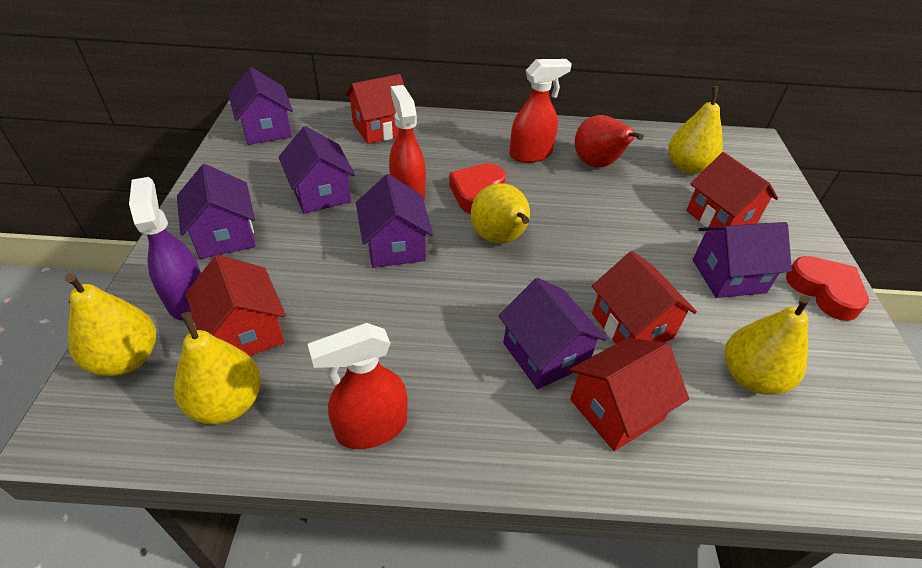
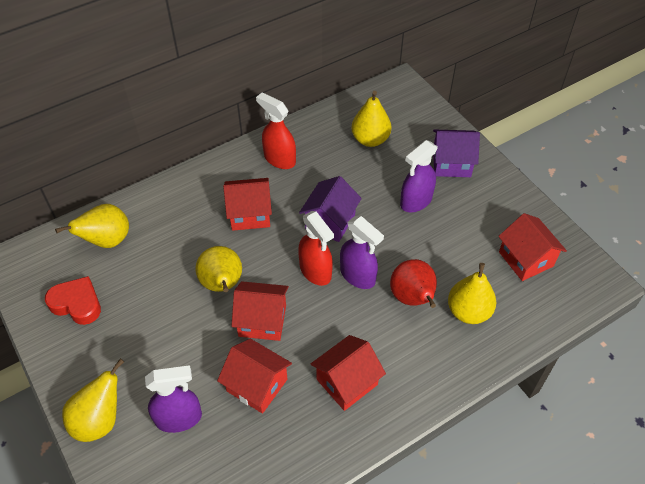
purple house: [177,164,256,259] [228,67,293,145] [279,126,355,214] [356,174,433,268] [498,278,607,389] [693,222,792,298] = 6 -> [299,176,362,242] [433,130,480,177] = 2
purple spray bottle: [129,177,201,320] = 1 -> [145,365,202,433] [340,216,384,289] [400,140,438,212] = 3
red heart: [449,163,506,214] [786,256,869,321] = 2 -> [45,276,101,325] = 1
red spray bottle: [308,323,408,449] [389,85,426,201] [509,59,572,163] = 3 -> [256,92,296,169] [298,211,334,286] = 2

